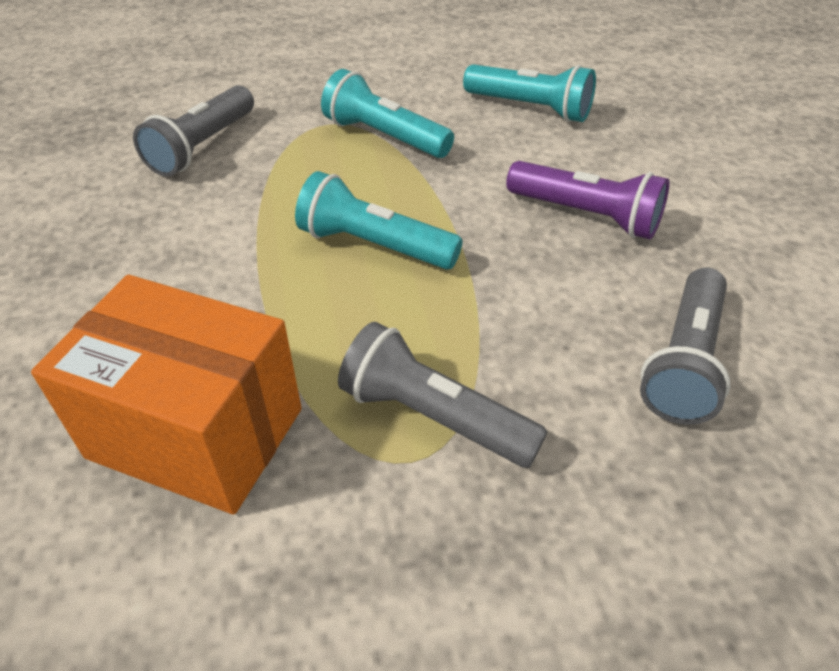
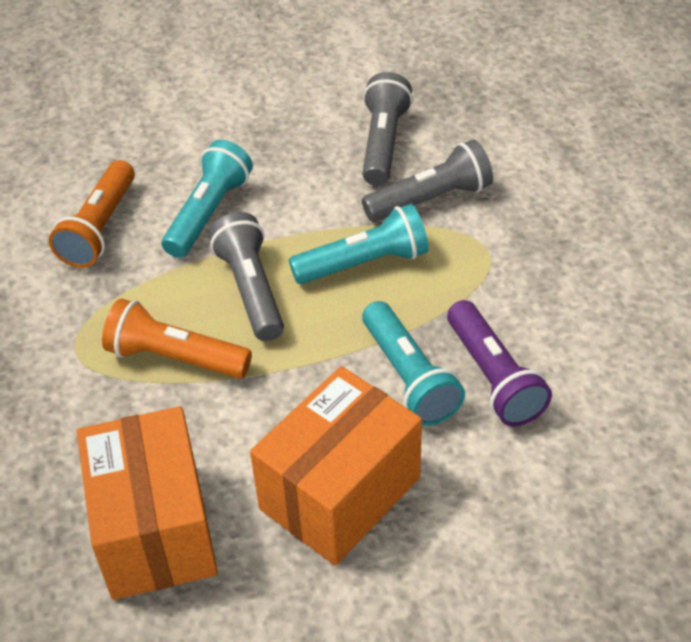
orange box: [31,275,302,515] = 1 -> [77,406,218,600] [250,366,422,566] = 2
orange flashlight: none = 0 -> [49,160,135,268] [102,298,252,379] = 2

